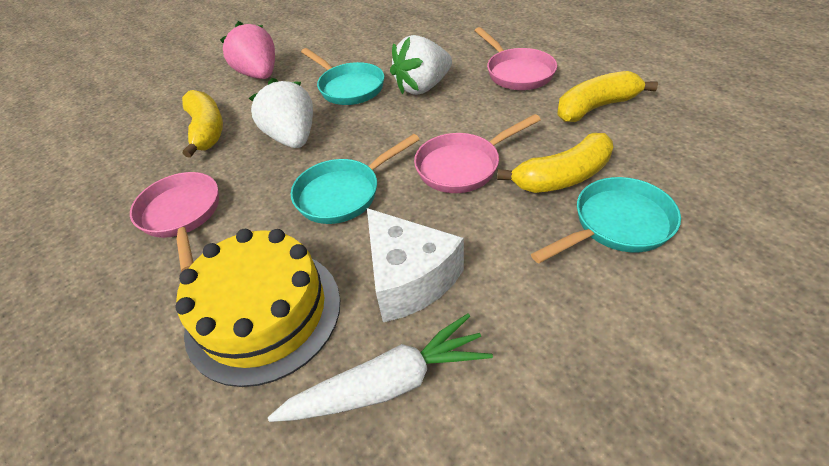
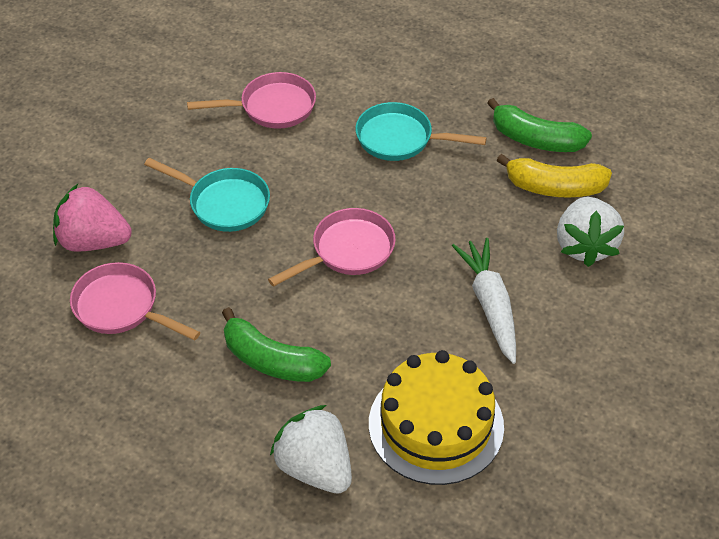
green banana: none = 0 -> [222,307,331,382] [487,98,592,152] = 2
turquoise pan: [291,134,420,224] [301,48,384,105] [531,177,681,264] = 3 -> [144,158,270,232] [355,102,487,161] = 2
white cheese: [367,208,464,322] = 1 -> none = 0
yellow banana: [182,90,223,158] [497,133,613,193] [557,71,658,122] = 3 -> [497,154,612,198] = 1

